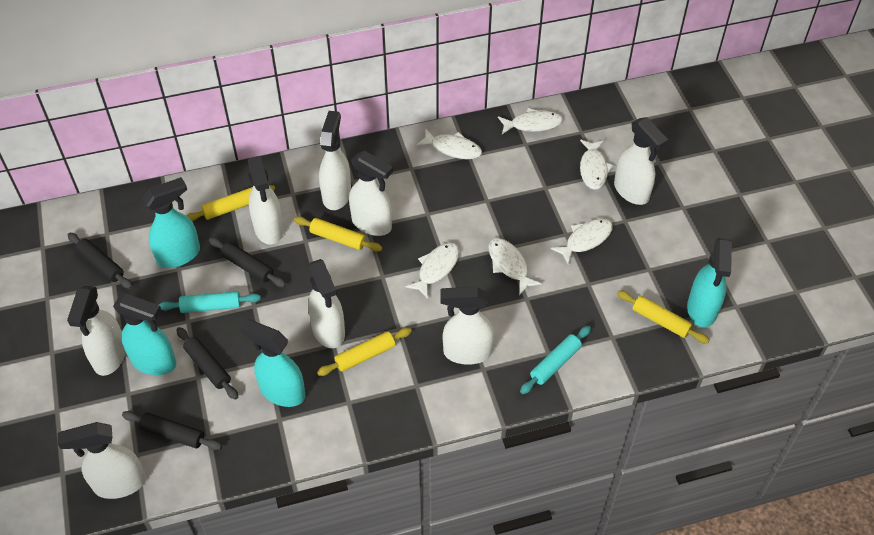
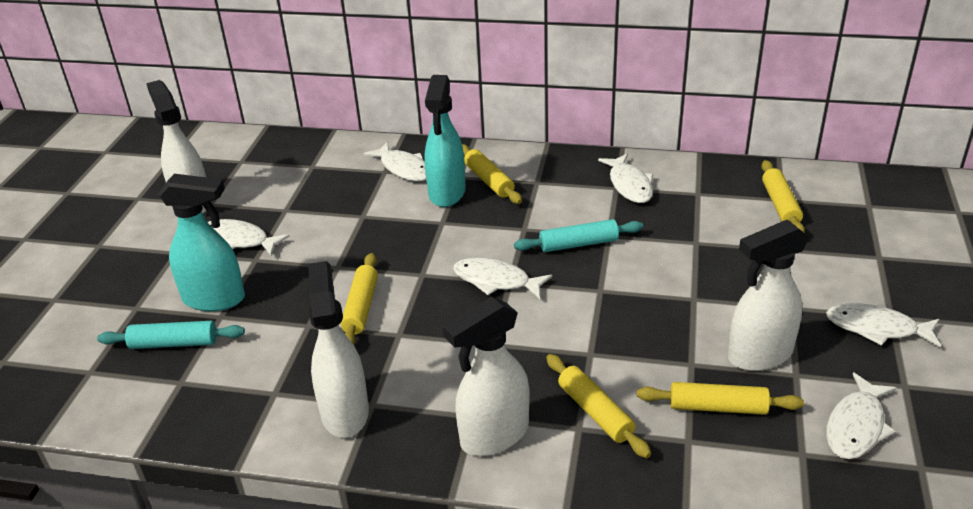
black rolling pin: [68,233,132,289] [122,411,222,450] [176,327,238,400] [209,237,286,287] = 4 -> none = 0
turquoise spray bottle: [113,293,176,375] [142,177,200,268] [240,319,305,407] [687,238,732,327] = 4 -> [158,174,245,311] [424,75,466,207] = 2
white spray bottle: [58,422,146,499] [67,286,126,376] [248,156,284,245] [308,259,345,348] [319,111,351,210] [349,151,393,236] [440,286,494,365] [614,117,668,205] = 8 -> [146,80,211,214] [308,261,369,438] [443,297,530,456] [728,219,809,371] = 4
yellow rolling pin: [186,185,275,222] [294,216,382,252] [317,327,412,376] [617,290,709,344] = 4 -> [341,253,378,345] [462,144,522,204] [546,354,651,458] [637,382,804,415] [761,160,805,232] = 5

